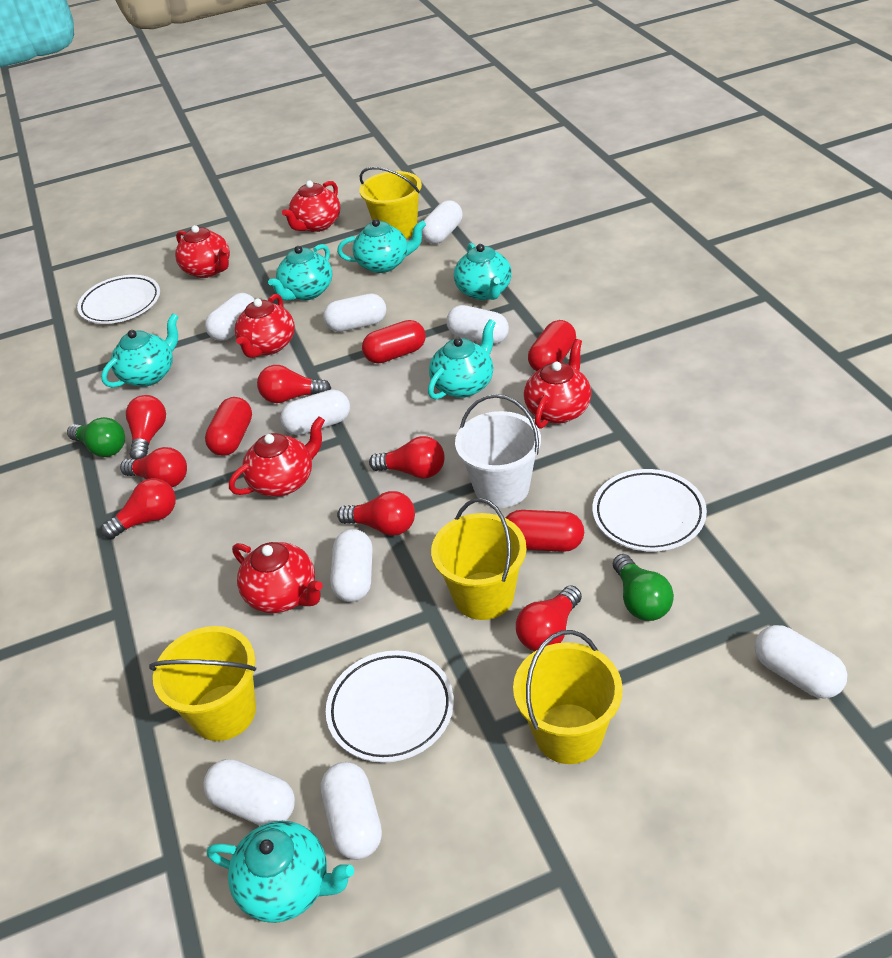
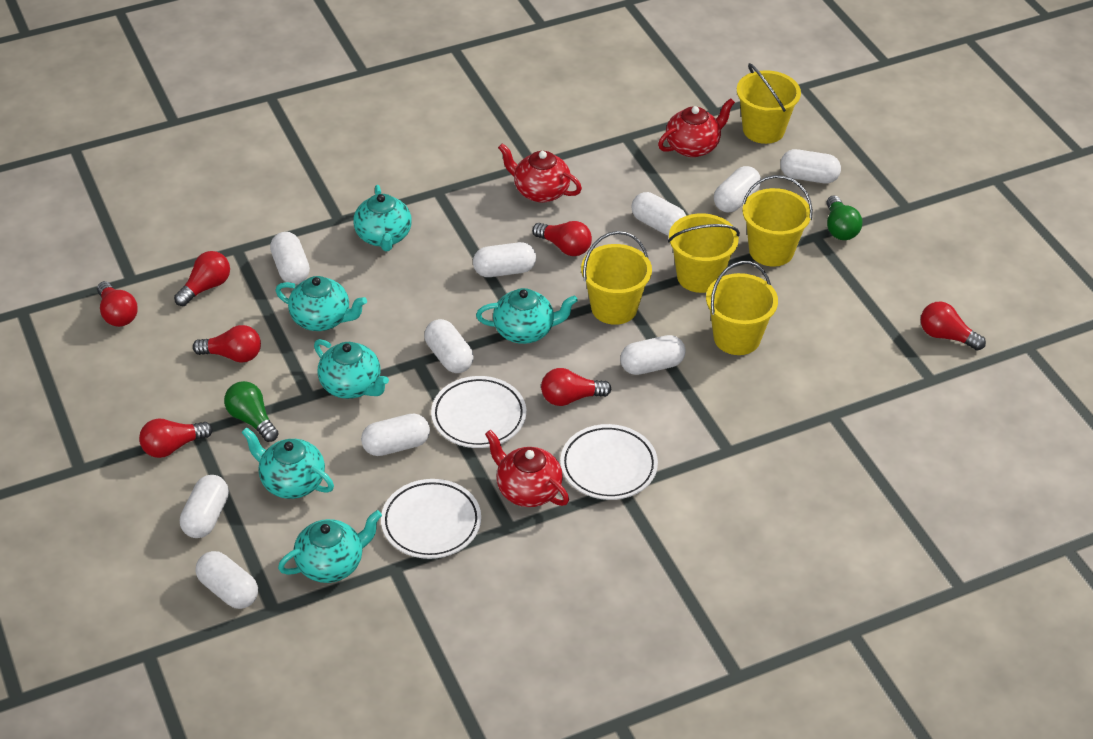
red capsule: [205,397,252,456] [362,320,426,364] [506,510,584,552] [528,320,576,371] = 4 -> none = 0
red teapot: [175,225,230,278] [229,417,325,497] [232,542,323,613] [235,294,295,358] [282,180,340,232] [524,339,591,429] = 6 -> [485,430,569,507] [498,143,582,203] [658,98,735,157] = 3
white bucket: [455,394,541,508] = 1 -> none = 0
white capsule: [203,759,295,826] [205,293,255,341] [280,390,350,435] [321,762,382,860] [323,293,386,332] [330,529,373,602] [422,200,462,244] [446,305,509,344] [755,625,847,699] = 9 -> [180,475,229,538] [196,551,258,609] [270,232,310,284] [361,414,430,456] [424,319,474,373] [473,242,536,277] [620,335,686,375] [631,192,686,236] [714,166,761,212] [780,149,841,183] = 10
yellow bucket: [149,626,256,741] [359,167,422,239] [431,498,526,620] [513,630,623,764] = 4 -> [581,231,652,325] [668,213,740,293] [706,261,778,355] [737,63,801,144] [742,175,813,267] = 5

